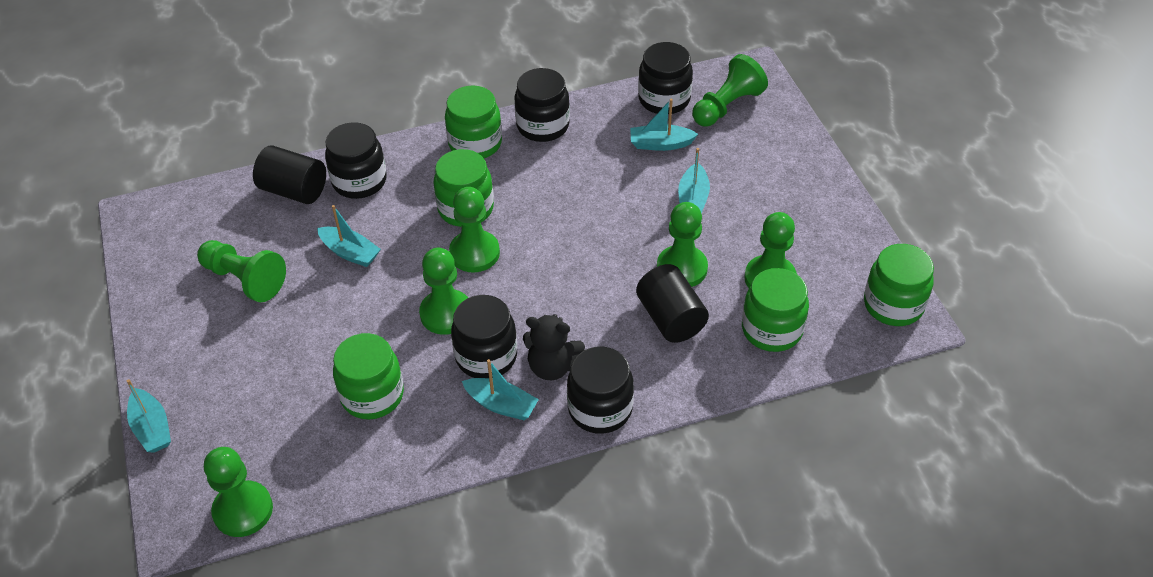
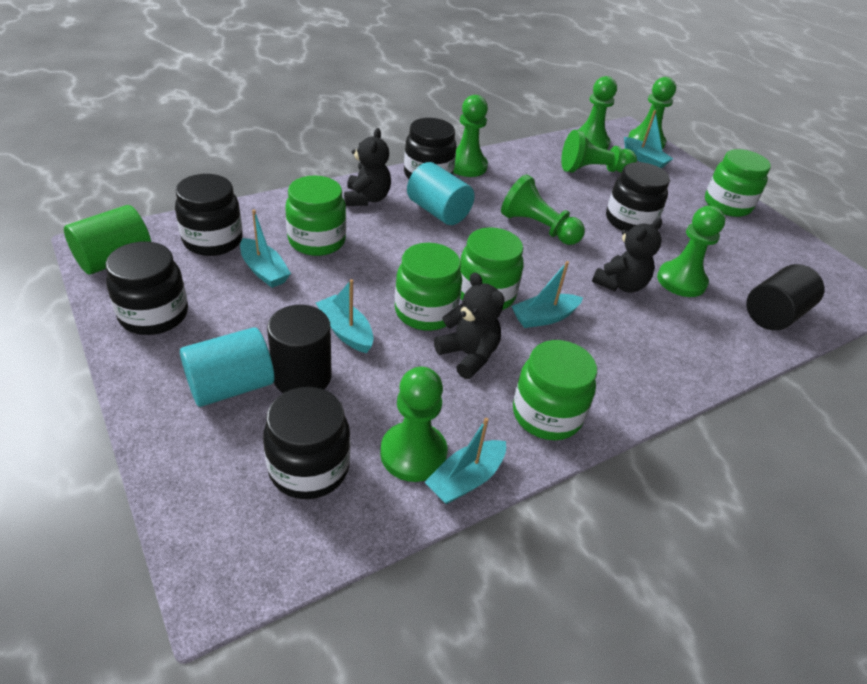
black teddy bear: [523,314,585,380] = 1 -> [344,128,391,206] [434,272,505,379] [592,218,662,293] = 3
green cylinder: none = 0 -> [64,205,151,275] = 1
turquoise cylinder: none = 0 -> [180,327,274,407] [407,162,475,225] = 2

